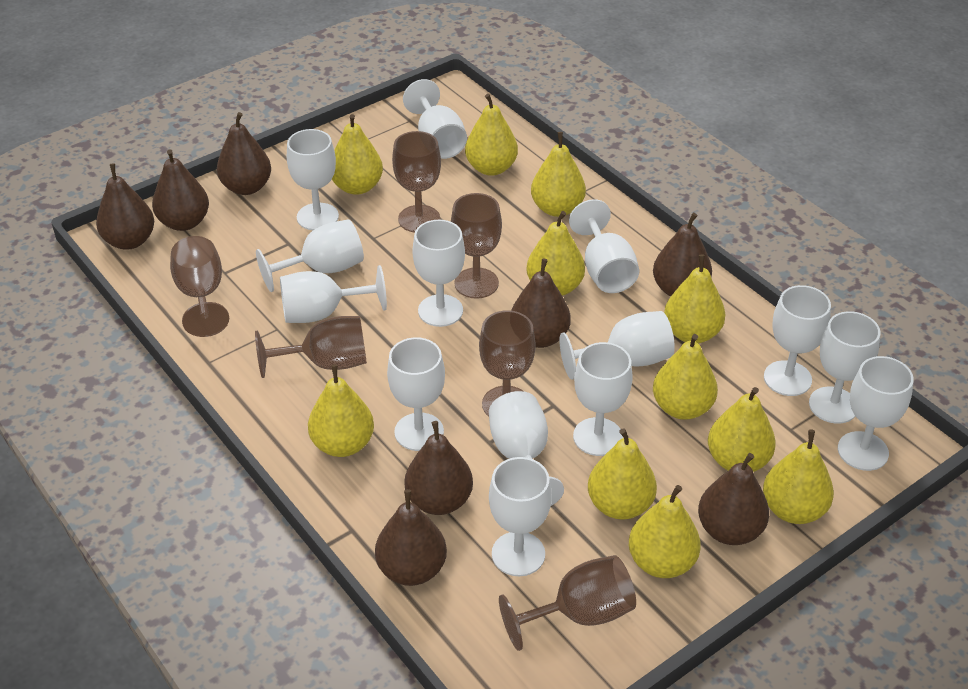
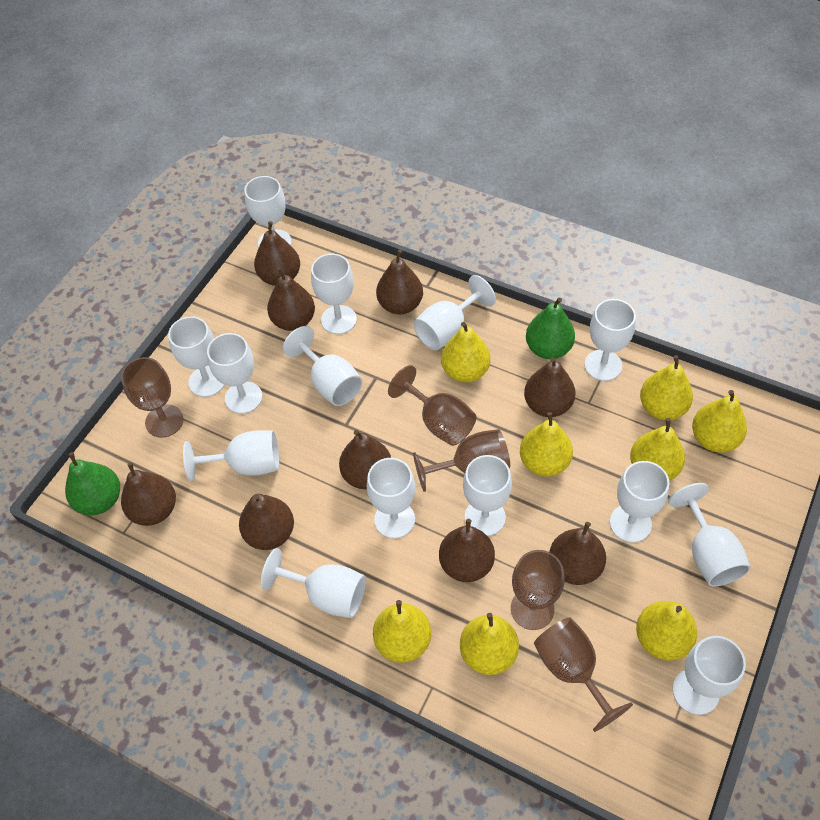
brown goblet: [170,236,229,337] [255,316,367,378] [392,131,441,233] [451,193,502,299] [479,310,536,417] [499,555,636,651] = 6 -> [121,357,184,438] [388,365,476,446] [413,429,510,492] [511,550,564,630] [534,617,633,732] = 5
brown pear: [96,164,154,250] [152,149,209,231] [217,112,271,195] [375,489,447,586] [405,421,473,515] [511,258,571,348] [653,213,712,297] [698,453,769,545] = 8 -> [121,462,176,526] [239,494,294,550] [254,221,300,286] [267,267,315,331] [339,430,391,489] [376,250,423,314] [439,519,495,582] [524,357,576,417] [549,522,606,585] = 9
green pear: none = 0 -> [65,452,120,516] [526,298,575,359] = 2
yellow pear: [308,364,374,457] [332,114,383,195] [465,94,518,176] [526,211,585,296] [531,132,586,217] [588,428,657,520] [629,485,701,578] [653,334,718,420] [664,254,725,343] [708,387,776,472] [763,430,834,524] = 11 -> [373,600,431,663] [441,322,490,382] [460,613,519,675] [520,412,573,477] [630,418,685,481] [636,601,697,661] [640,355,693,420] [692,390,747,453] = 8

